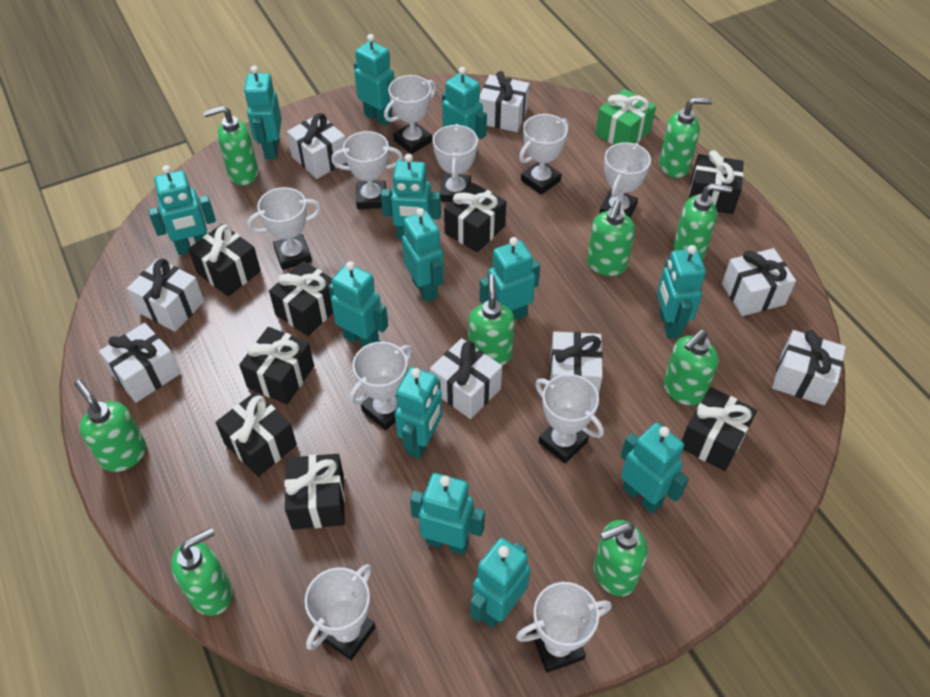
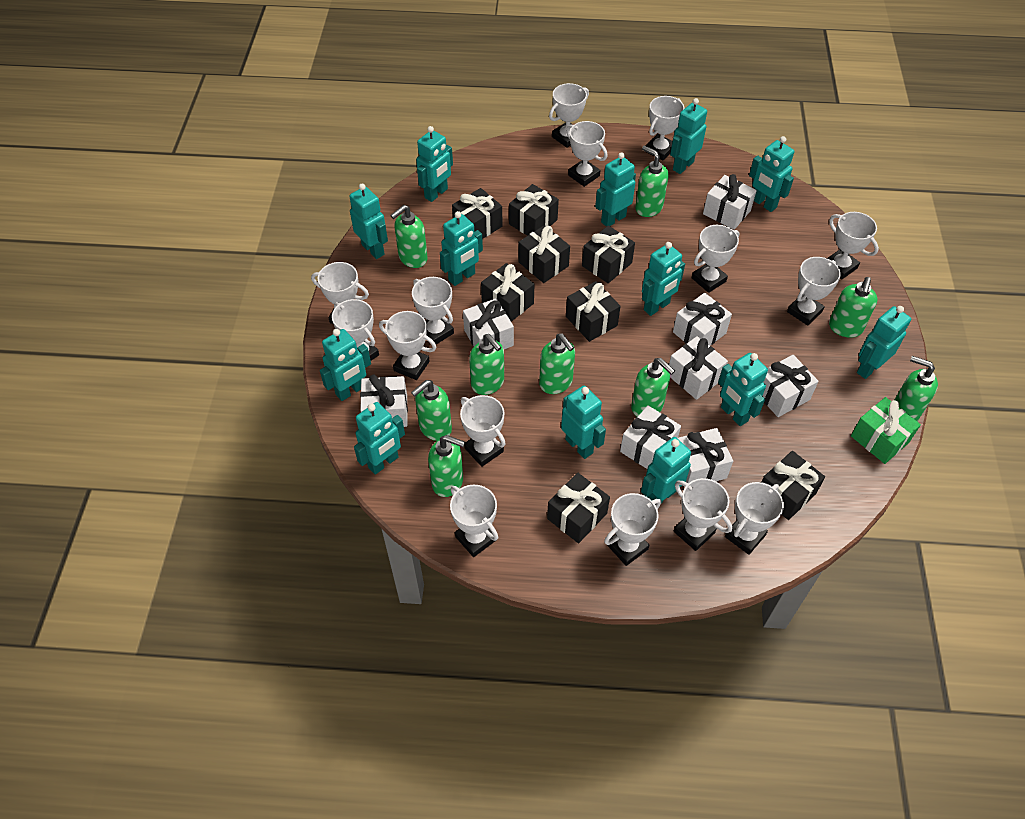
white trophy: [247,187,321,270] [305,564,376,660] [331,131,403,209] [349,342,413,430] [384,75,437,154] [433,124,478,202] [516,582,612,672] [519,114,569,195] [535,374,604,464] [599,142,651,218] = 10 -> [311,262,369,324] [332,299,379,360] [379,311,437,380] [412,277,454,344] [450,485,499,557] [460,395,505,467] [549,83,589,148] [566,121,607,187] [604,493,661,566] [646,96,684,160] [674,478,732,551] [692,225,739,293] [725,482,784,555] [787,257,841,326] [827,212,879,279] = 15

